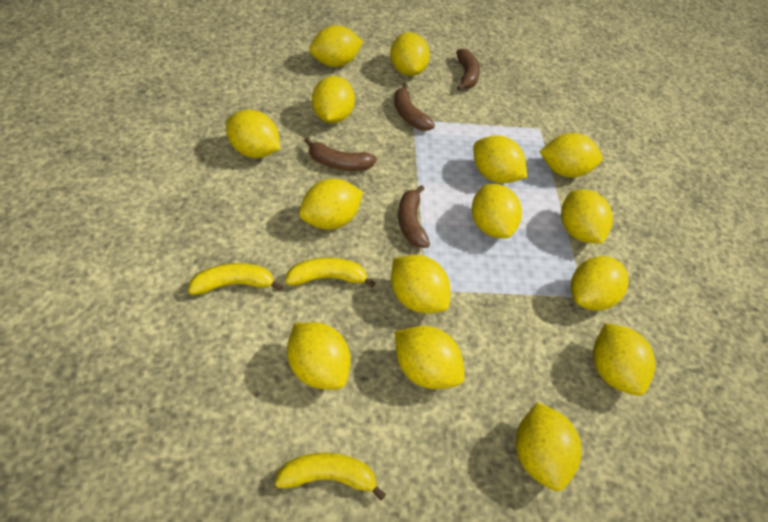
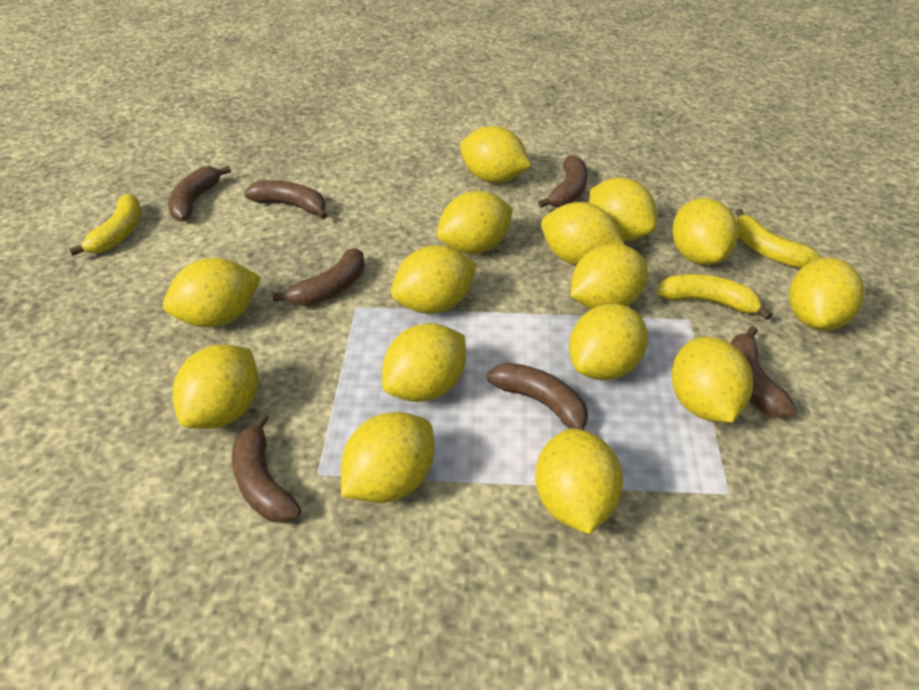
brown banana: [304,137,377,171] [394,84,435,131] [398,185,430,248] [456,49,480,91] = 4 -> [168,166,231,222] [232,413,302,523] [244,180,327,219] [273,248,365,306] [487,363,588,430] [538,155,588,208] [731,326,797,418] = 7

